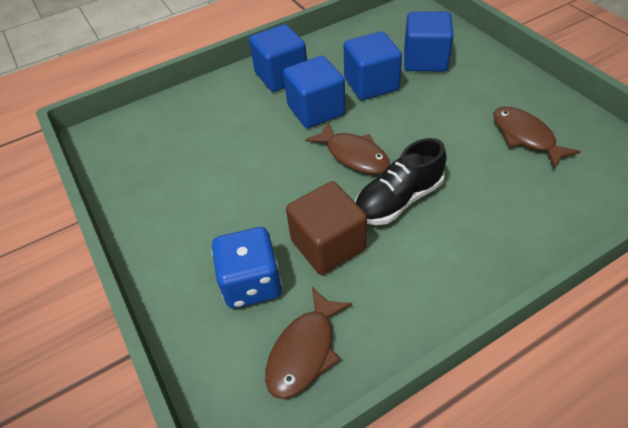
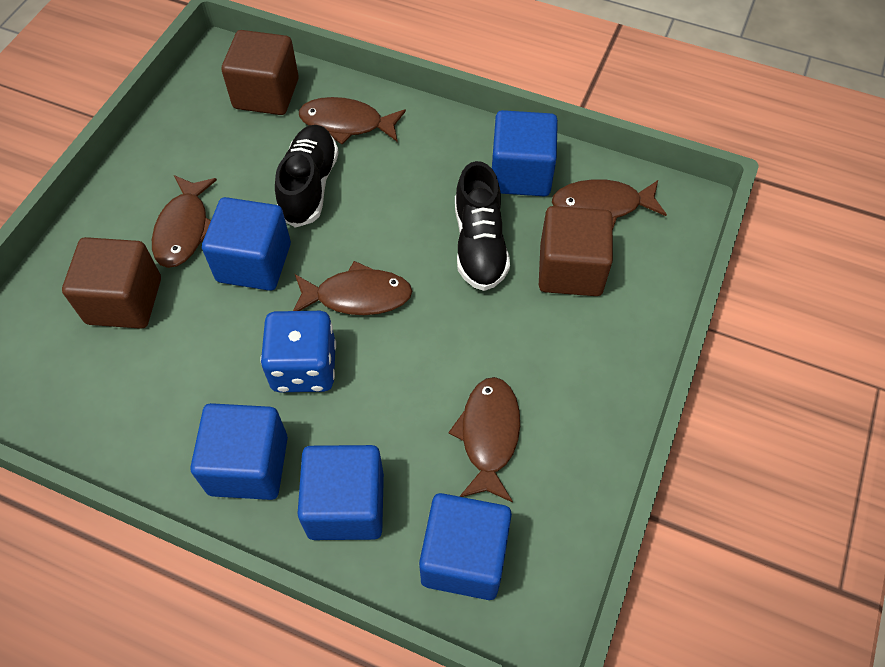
black shoe: [355,138,447,225] = 1 -> [275,125,339,228] [455,161,510,291] = 2
blue cube: [249,24,307,92] [283,56,345,128] [344,31,402,100] [404,12,454,72] = 4 -> [190,403,288,500] [202,197,291,291] [297,445,384,540] [419,493,512,600] [492,110,558,196] = 5
brown cube: [286,181,367,275] = 1 -> [62,237,161,329] [222,30,299,115] [539,206,613,296] = 3
brown fish: [265,287,352,399] [305,122,390,174] [493,107,581,169] = 3 -> [152,175,217,268] [293,261,412,315] [299,97,406,145] [448,377,520,503] [552,179,667,228] = 5

